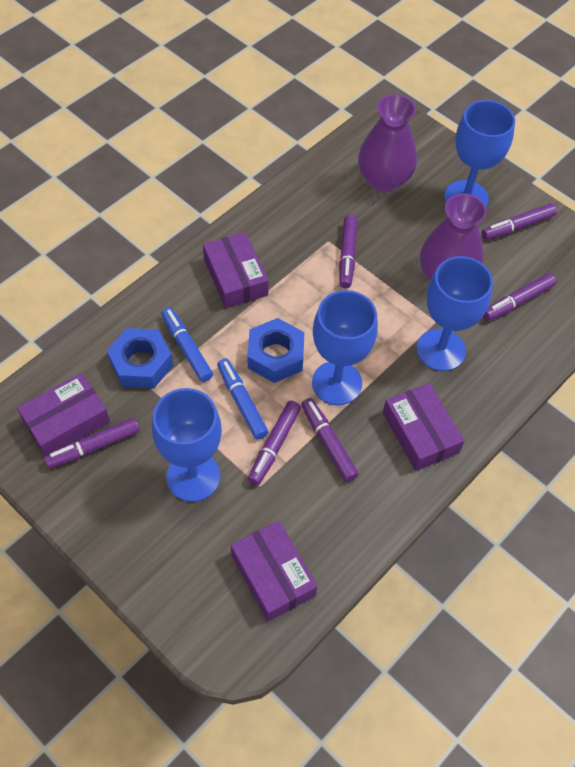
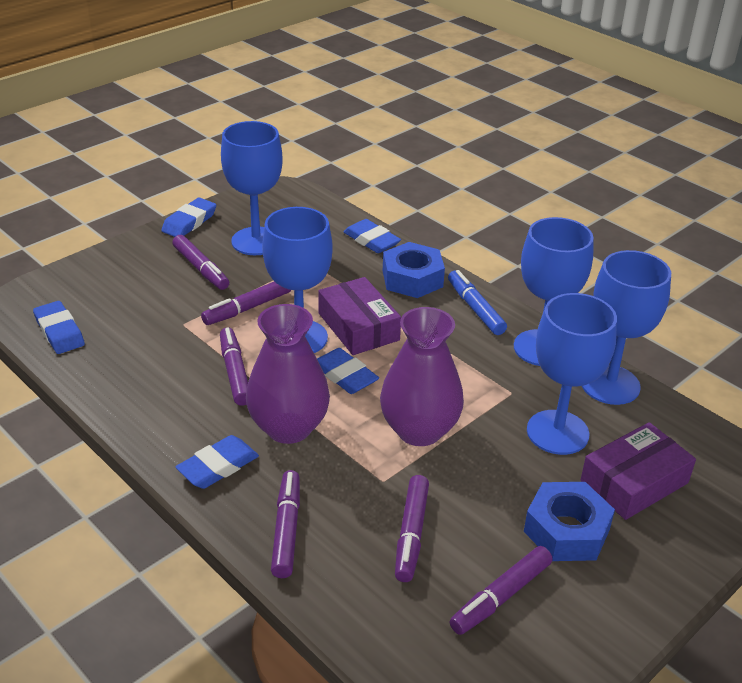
blue eraser: none = 0 -> [33,301,85,354] [161,197,216,237] [175,435,259,489] [317,348,379,394] [343,219,401,253] = 5
blue goblet: [152,388,222,502] [312,290,378,405] [417,256,493,371] [444,100,515,207] = 4 -> [221,121,283,255] [262,207,333,353] [514,217,594,366] [527,293,617,455] [582,250,671,405] = 5
blue marker: [161,307,213,382] [217,359,269,440] = 2 -> [448,270,507,335] = 1
purple box: [17,373,110,456] [203,232,269,308] [231,520,318,622] [383,383,465,471] = 4 -> [318,277,401,355] [581,422,696,520] = 2

